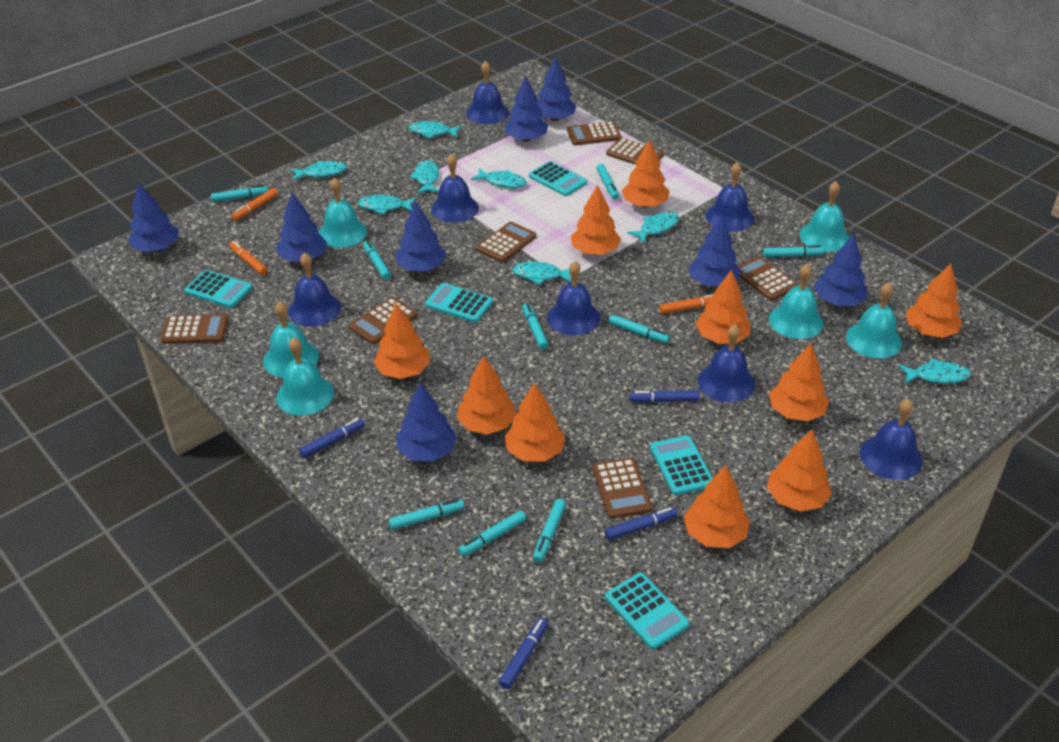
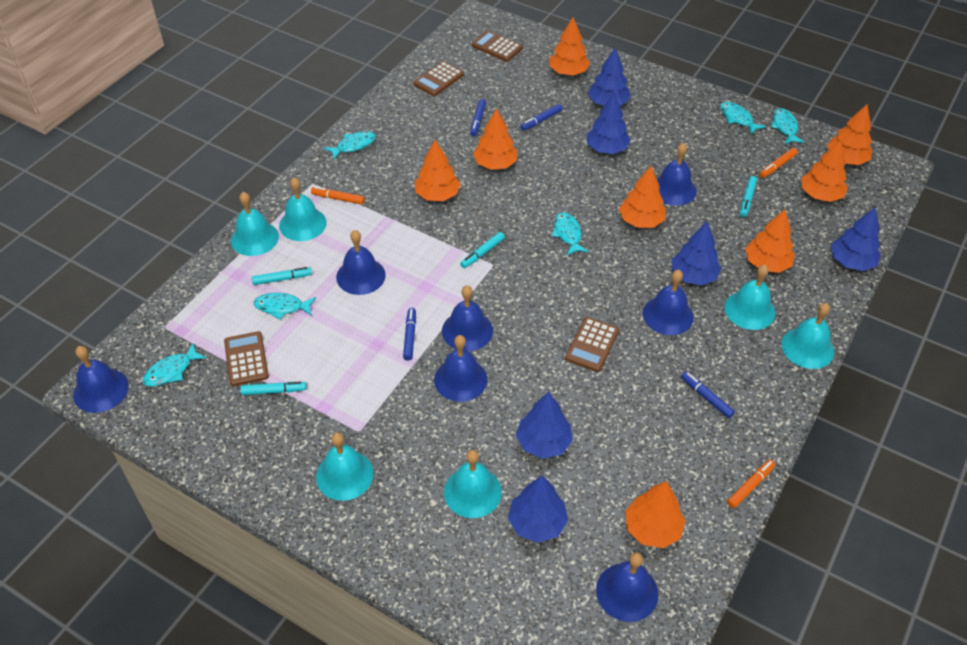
blue tree: [128,182,179,252] [277,192,327,262] [395,201,446,271] [397,382,457,462] [504,76,548,142] [536,56,577,121] [689,216,741,287] [814,234,867,306] = 8 -> [508,475,568,543] [516,392,573,459] [587,93,631,154] [588,48,631,106] [672,221,721,285] [831,208,881,271] = 6
brown calculator: [161,314,228,344] [349,297,417,344] [476,222,536,263] [567,121,621,145] [592,457,652,519] [606,138,664,165] [738,256,798,301] = 7 -> [224,331,269,386] [413,61,464,96] [472,30,523,62] [565,317,619,372] = 4
orange tree: [374,303,430,379] [457,356,516,434] [505,383,565,462] [571,185,621,255] [622,139,669,207] [684,466,750,548] [696,270,750,344] [767,430,832,511] [769,343,829,421] [906,263,962,338] = 10 -> [415,140,460,201] [473,108,517,170] [550,17,590,75] [619,166,666,228] [625,481,685,548] [745,209,795,273] [801,140,848,202] [827,104,872,165] = 8
turquoise calculator: [184,270,253,308] [425,283,493,323] [529,161,587,196] [605,573,690,649] [650,435,713,495] = 5 -> none = 0
turquoise fish: [291,161,347,181] [358,195,416,215] [409,121,462,139] [409,160,439,193] [471,168,527,188] [512,262,572,285] [627,212,679,243] [899,359,971,384] = 8 -> [142,343,206,387] [254,293,316,320] [324,131,376,160] [552,212,589,255] [720,102,766,135] [771,108,804,144] = 6
turquoise marker: [211,185,268,202] [363,240,391,280] [389,499,464,530] [458,510,526,556] [522,303,549,350] [533,499,566,562] [596,164,619,200] [608,314,670,343] [763,245,824,257] = 9 -> [240,382,307,395] [252,267,312,285] [460,232,505,268] [740,176,757,217] = 4

